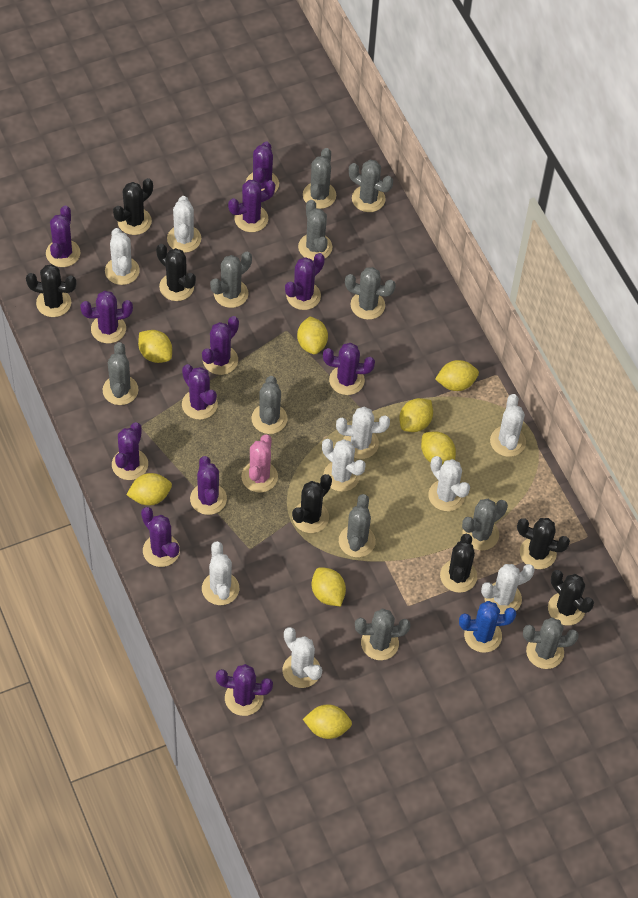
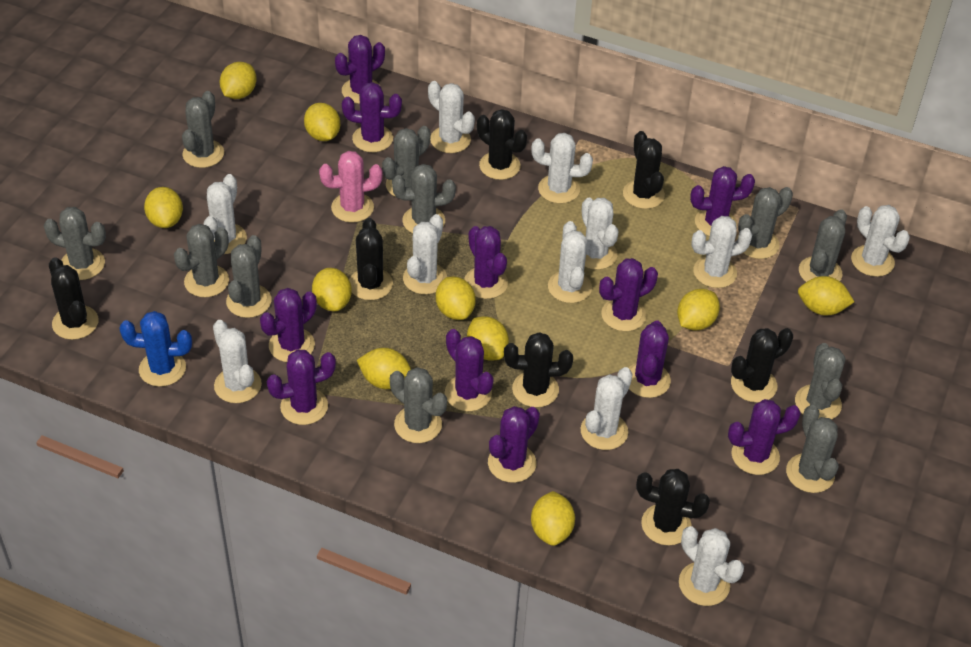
purple cactus: [46,206,80,267] [80,291,133,343] [112,422,148,480] [141,507,180,567] [182,364,218,420] [190,456,227,515] [202,316,239,375] [216,664,273,716] [228,180,275,232] [246,141,279,193] [285,253,325,310] [323,343,375,395] = 12 -> [260,288,317,362] [267,349,336,425] [335,35,385,104] [342,82,402,152] [445,329,494,411] [464,226,508,299] [488,406,540,483] [599,258,658,332] [629,320,671,398] [690,166,755,236] [728,399,801,475] = 11
white cactus: [105,228,140,285] [167,196,201,253] [202,541,239,605] [283,627,322,688] [322,439,366,492] [336,407,390,459] [428,456,470,511] [481,564,535,614] [490,394,526,457] = 9 -> [204,174,247,254] [213,320,262,403] [403,214,447,295] [428,81,475,153] [531,133,593,204] [548,221,592,303] [580,367,633,450] [582,198,618,270] [679,526,744,606] [691,216,753,288] [851,205,910,277] = 11
yellow lemon: [126,473,172,505] [138,330,172,363] [297,316,328,354] [303,704,352,739] [312,567,346,606] [399,398,433,432] [421,431,456,465] [435,360,479,391] = 8 -> [144,187,183,228] [220,62,257,99] [304,103,340,141] [312,268,352,311] [357,348,411,389] [436,277,476,320] [467,316,509,360] [531,491,575,546] [677,289,720,330] [798,276,854,315] = 10

